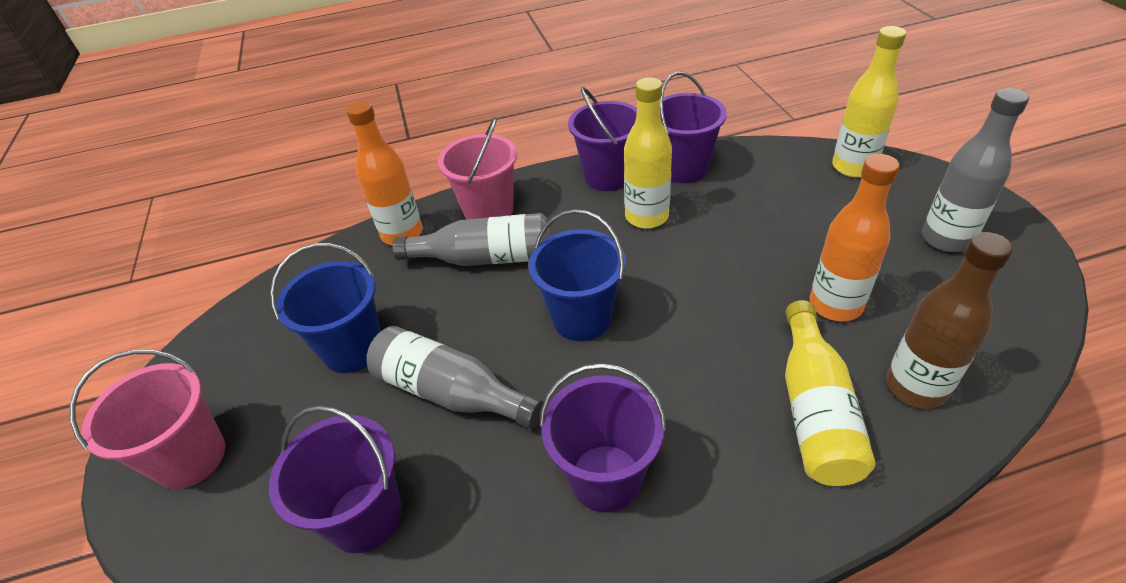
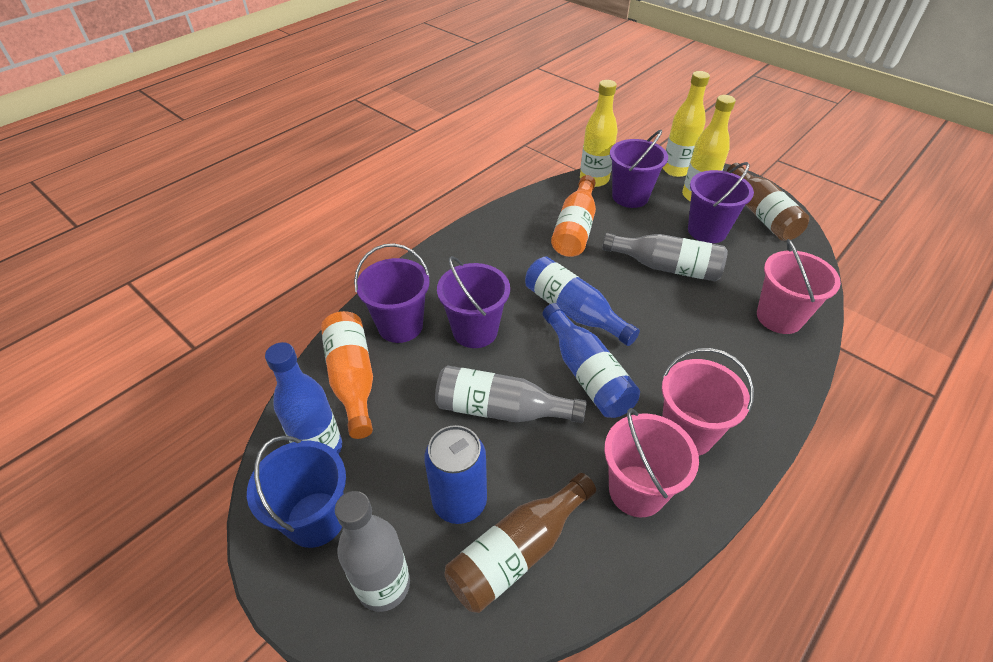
blue bottle: none = 0 -> [265,342,342,454] [525,257,640,346] [543,303,640,418] = 3
blue bucket: [270,243,381,373] [529,209,626,341] = 2 -> [247,436,346,548] = 1
blue can: none = 0 -> [424,425,487,524] = 1
brown bottle: [886,232,1013,409] = 1 -> [444,473,596,613] [727,163,809,241] = 2
pink bucket: [70,349,225,489] [438,118,517,220] = 2 -> [604,408,699,517] [662,348,754,456] [757,239,841,334] = 3

